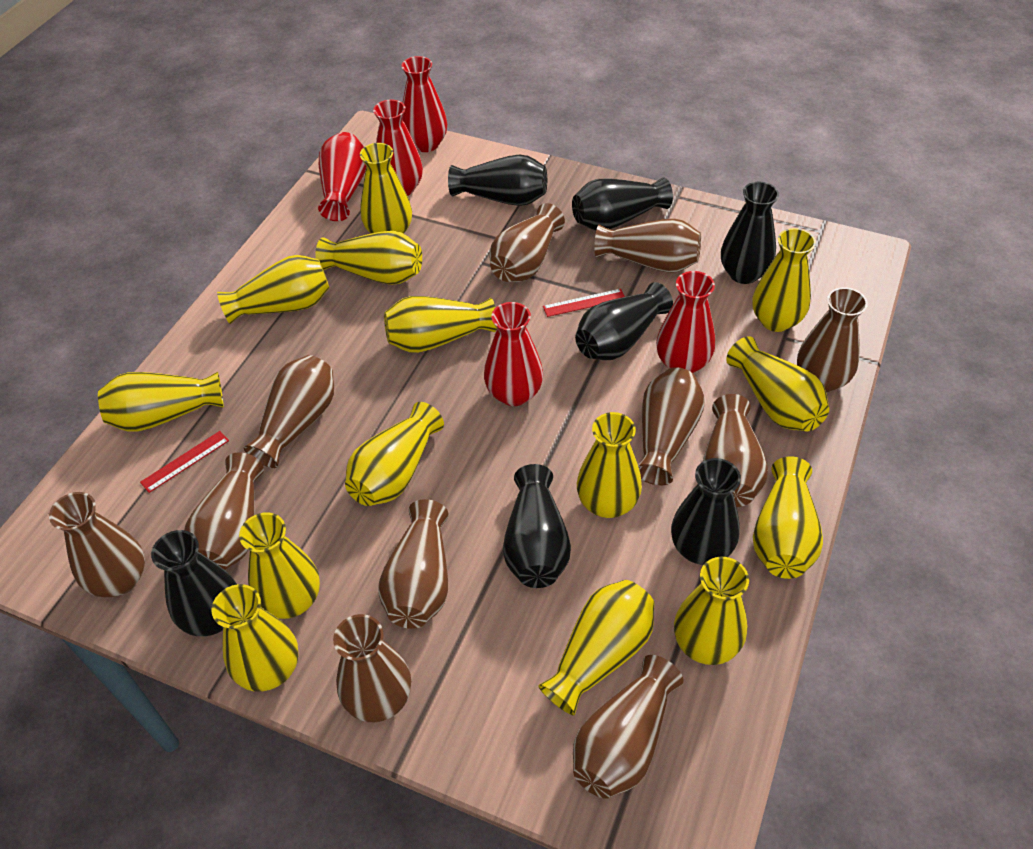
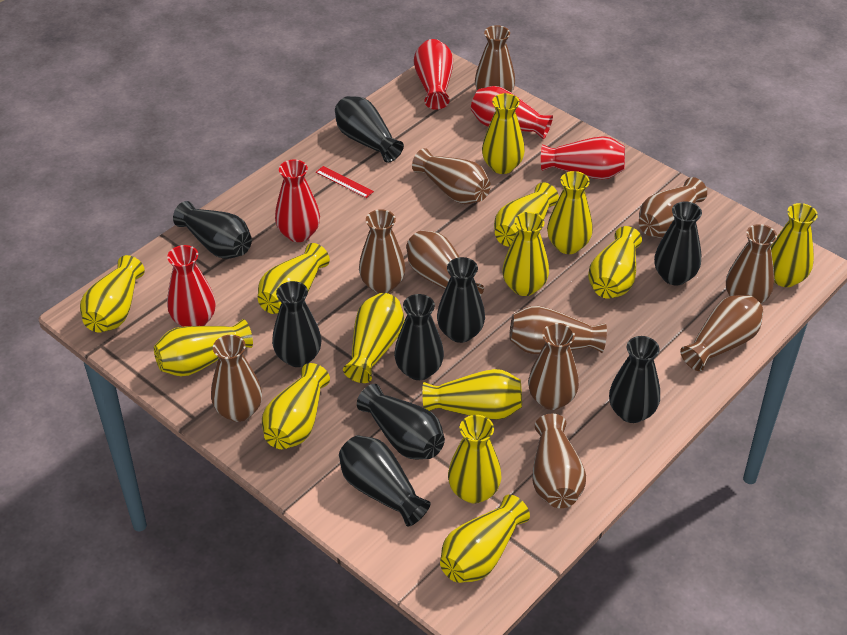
black vase: [151,530,237,636] [448,154,547,206] [503,464,571,588] [572,177,673,231] [575,282,673,360] [671,458,741,565] [721,182,779,284] = 7 -> [173,201,252,259] [272,281,322,367] [335,96,404,163] [339,435,431,527] [357,384,445,459] [394,294,444,380] [437,257,485,343] [609,336,660,423] [654,201,702,285] = 9
red ruler: [140,431,229,493] [543,289,625,317] = 2 -> [316,166,374,198] = 1

